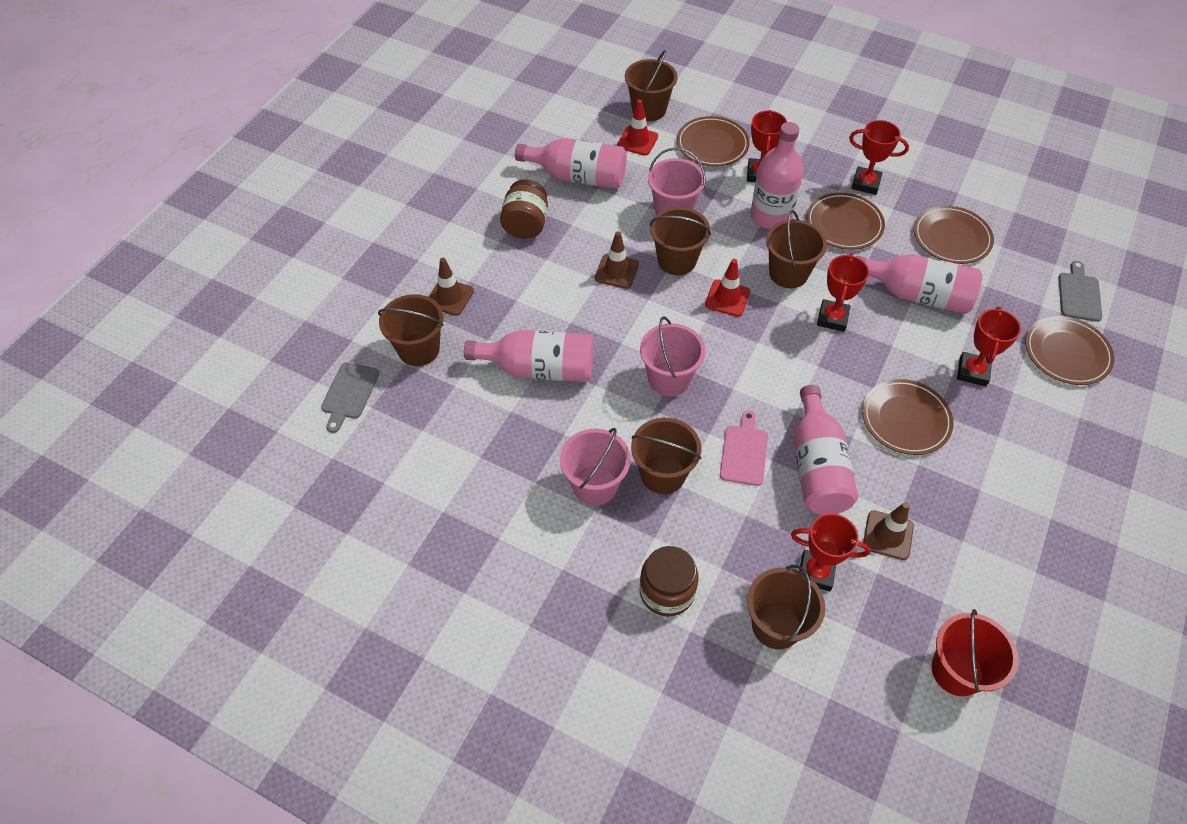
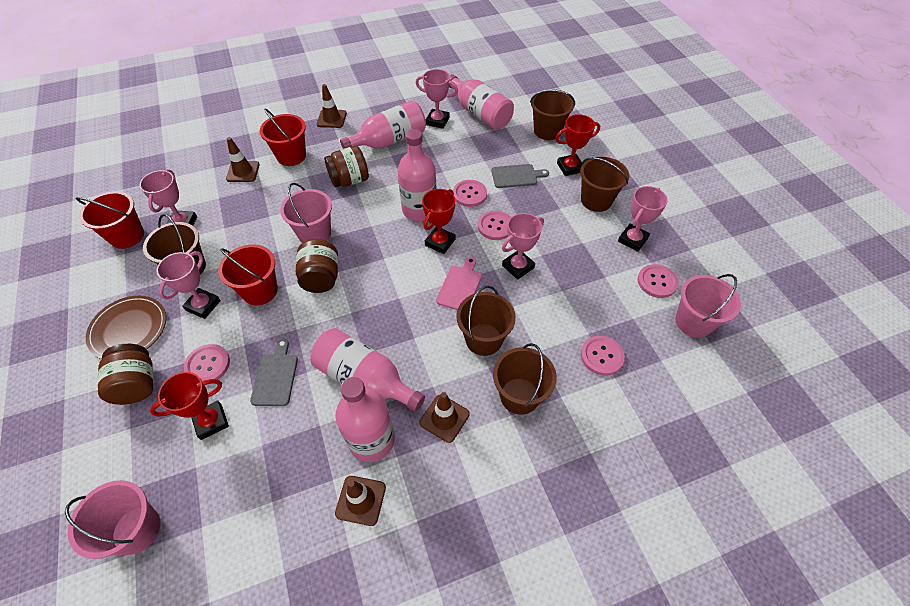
brown bucket: [378,294,444,366] [625,50,678,121] [631,418,702,494] [650,207,711,275] [747,565,826,649] [766,210,827,288] = 6 -> [143,214,206,275] [457,285,516,356] [493,343,557,415] [530,89,575,140] [580,157,629,212] = 5
brown jar: [500,179,548,239] [639,546,698,617] = 2 -> [98,344,153,405] [296,239,338,293] [324,146,369,187] = 3
brown plate: [677,116,750,167] [806,193,885,250] [862,379,953,455] [914,206,994,264] [1025,316,1114,385] = 5 -> [86,296,166,359] = 1
brown traffic cone: [429,258,474,316] [595,231,639,289] [863,502,914,560] = 3 -> [226,137,260,182] [317,84,347,128] [335,476,386,526] [420,392,470,443] = 4
pink button: none = 0 -> [184,344,230,381] [453,180,487,207] [478,211,511,240] [581,336,625,375] [638,264,679,298] = 5
pink trophy: none = 0 -> [140,169,197,225] [157,251,221,319] [416,69,458,129] [502,213,544,280] [618,186,668,252] = 5
red bucket: [932,609,1019,696] = 1 -> [75,191,144,249] [218,245,278,305] [260,109,306,166] = 3
red traffic cone: [617,100,658,156] [705,259,750,317] = 2 -> none = 0
red trophy: [747,110,787,182] [791,513,870,591] [817,253,869,332] [849,120,909,195] [957,307,1021,386] = 5 -> [150,372,229,440] [422,189,455,254] [555,114,600,176] = 3

